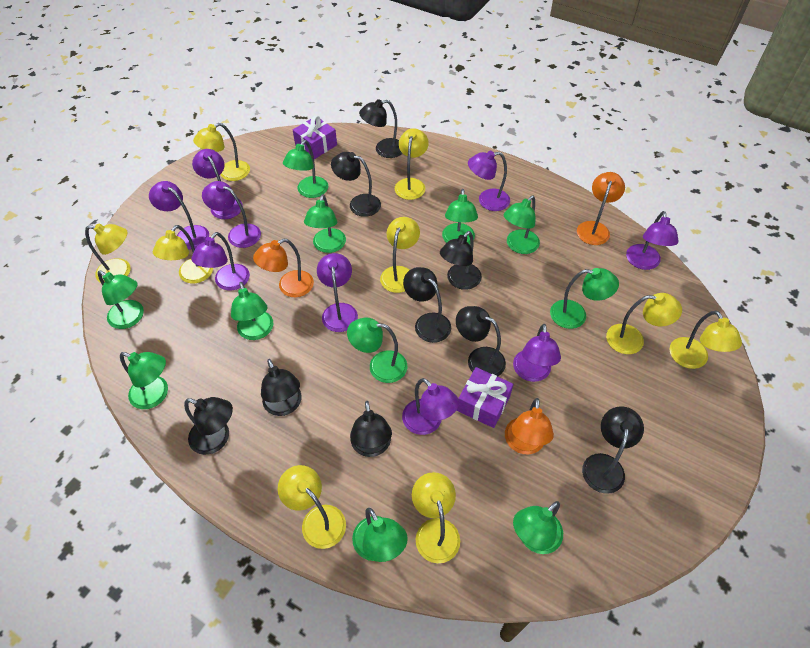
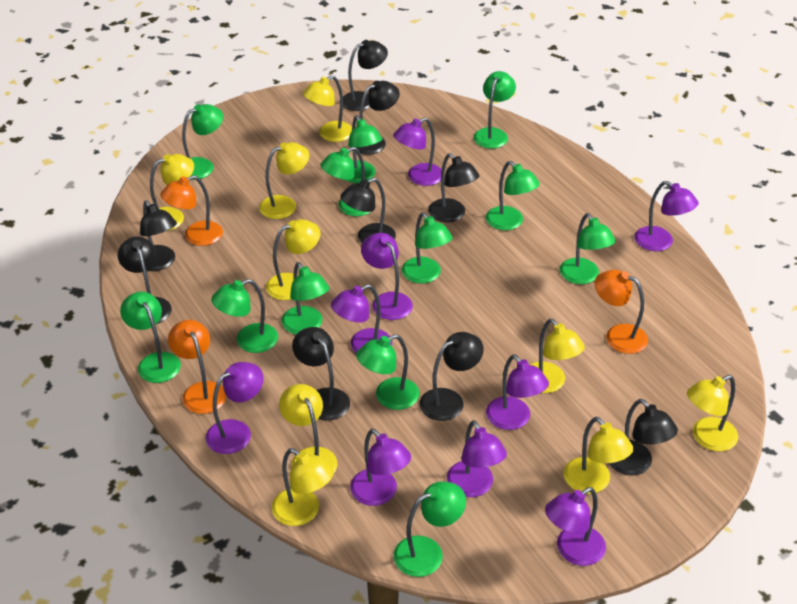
green lamp: [98,271,144,329] [120,352,168,409] [231,282,274,340] [283,140,328,198] [304,194,346,253] [347,318,407,383] [352,508,408,562] [442,189,478,244] [504,195,540,254] [513,501,563,554] [550,268,619,329] = 11 -> [120,292,181,383] [182,104,223,180] [211,279,278,353] [281,262,329,334] [320,147,370,216] [346,115,382,183] [356,334,420,410] [394,481,466,577] [402,212,453,284] [474,71,516,149] [486,161,540,230] [560,213,616,284] = 12
purple gift: [293,116,337,159] [457,367,513,428] = 2 -> none = 0

